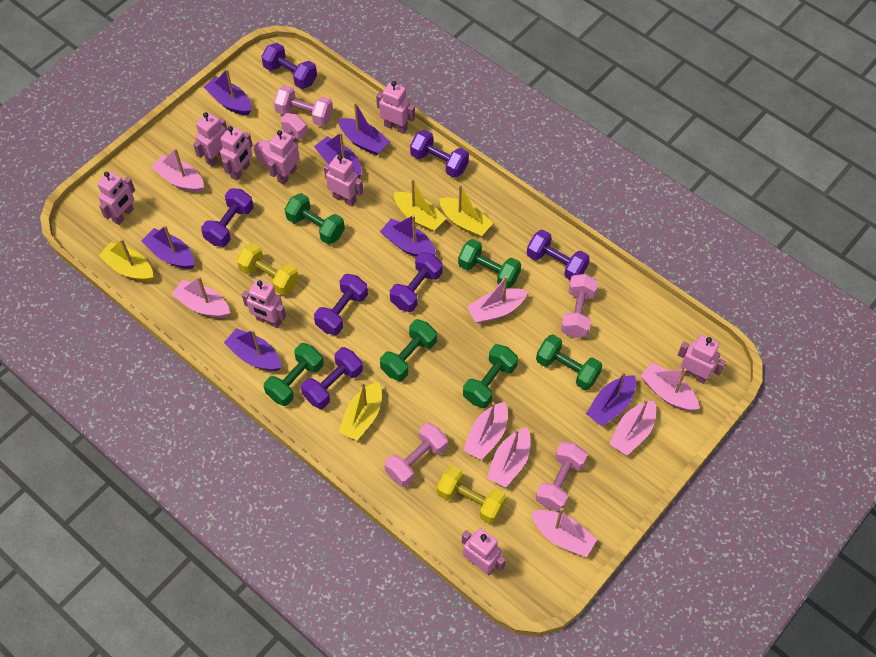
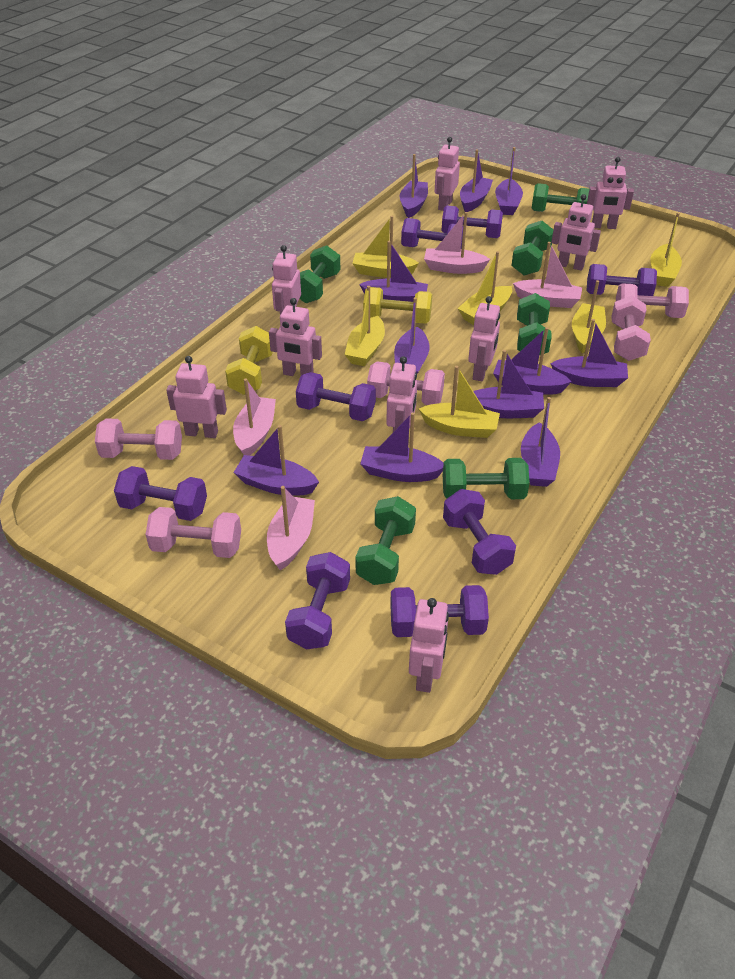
pink boat: [151,148,204,192] [171,276,230,318] [463,402,508,460] [467,276,528,323] [487,427,531,488] [531,508,597,557] [609,399,656,455] [640,362,699,411] = 8 -> [233,378,276,456] [267,486,315,570] [424,212,490,274] [513,242,582,308] = 4
purple boat: [141,225,195,269] [204,69,251,115] [224,328,281,371] [314,132,362,179] [338,102,390,156] [380,215,436,257] [586,371,636,427] = 7 -> [233,425,319,496] [359,241,428,302] [360,412,444,482] [394,297,430,374] [399,154,428,218] [460,149,493,212] [473,350,544,418] [493,327,572,395] [495,147,523,215] [521,397,560,487] [550,319,628,387] = 11
purple dumbbell: [201,188,254,247] [261,43,317,89] [301,347,363,409] [314,274,368,335] [390,252,443,312] [410,130,469,178] [527,230,590,280] = 7 -> [114,466,207,521] [285,552,350,650] [296,372,376,421] [390,585,489,637] [401,218,463,249] [441,206,503,238] [443,489,516,575] [586,264,657,296] = 8
yellow boat: [98,239,153,282] [339,382,382,441] [394,179,446,232] [439,184,493,237] = 4 -> [344,286,385,366] [352,216,419,278] [419,366,500,438] [458,251,512,325] [572,280,606,353] [650,213,682,287] = 6

